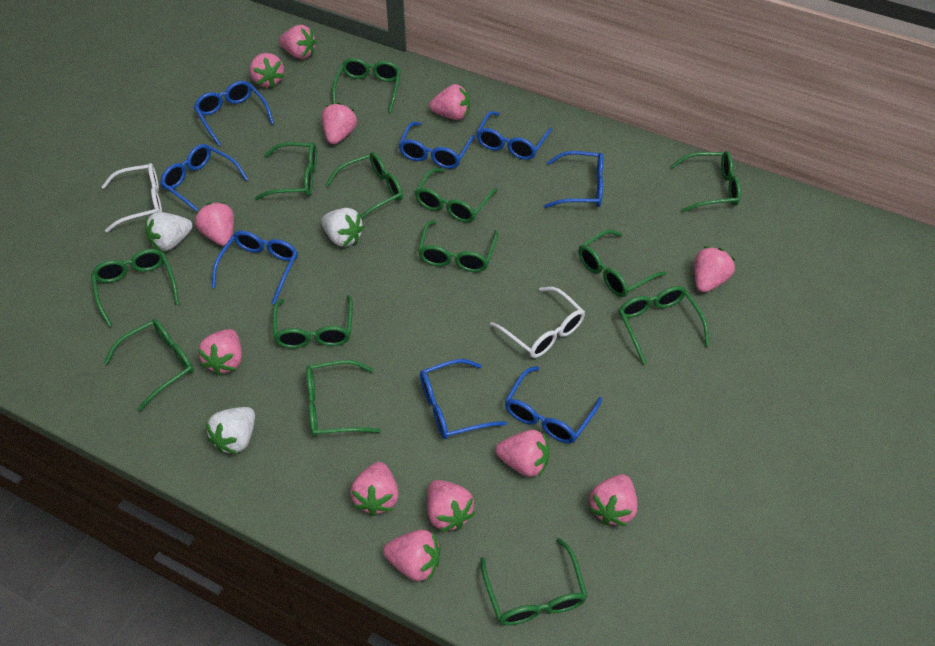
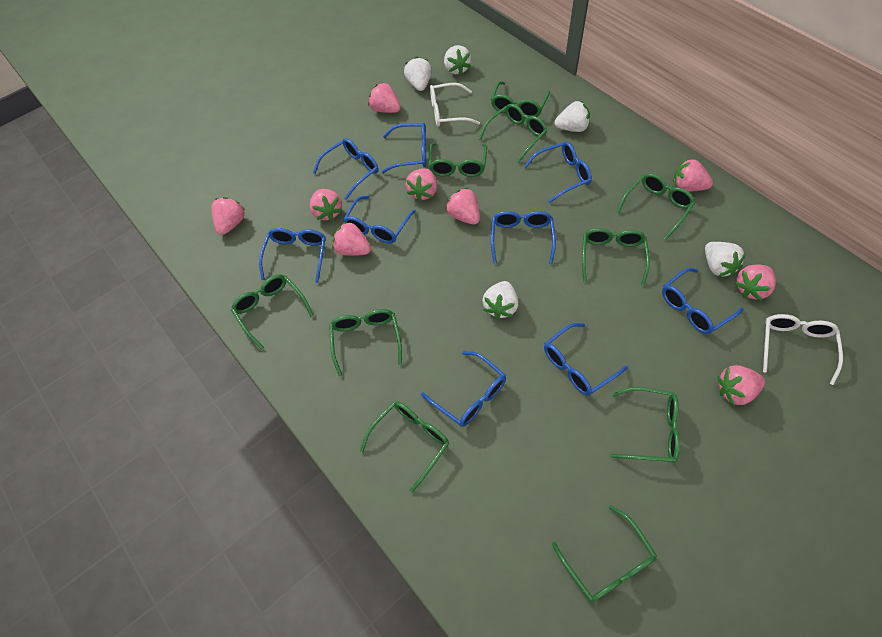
blue glasses: [160,144,249,211] [194,81,274,146] [212,231,298,304] [398,122,475,169] [420,359,507,439] [476,111,552,160] [505,366,602,444] [544,151,603,208] = 8 -> [259,228,326,283] [313,138,379,200] [343,196,416,243] [381,123,426,173] [421,351,506,427] [491,211,556,264] [524,142,592,203] [544,323,628,396] [662,268,744,334] = 9
green glasses: [91,249,179,327] [104,319,194,411] [255,142,317,200] [273,295,353,348] [306,360,381,437] [326,152,403,219] [332,58,401,113] [415,168,498,223] [418,220,498,272] [480,538,587,626] [579,230,666,297] [619,286,709,365] [670,151,741,212] = 13 -> [231,274,314,350] [329,309,402,377] [360,401,449,493] [429,143,487,177] [479,104,547,163] [491,81,550,117] [552,505,657,603] [582,228,650,285] [611,387,680,463] [616,173,695,240] = 10
pink strawberry: [194,202,234,246] [198,329,242,376] [250,53,284,88] [279,25,317,59] [322,103,357,144] [350,462,399,516] [383,530,441,582] [427,480,475,532] [429,84,470,120] [496,430,550,477] [589,474,638,526] [694,246,735,292] = 12 -> [211,197,245,235] [310,189,342,221] [332,221,371,256] [368,83,401,113] [406,168,437,202] [446,188,480,225] [673,158,713,192] [717,365,765,406] [735,264,776,301] = 9
white strawberry: [145,212,193,251] [206,407,255,454] [321,208,365,247] = 3 -> [404,57,432,91] [444,45,471,75] [482,281,518,319] [554,101,590,132] [705,242,746,277] = 5

